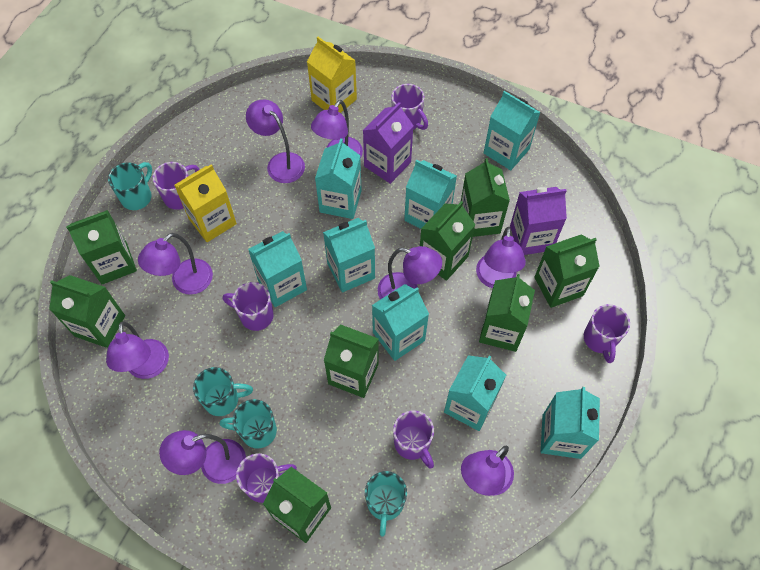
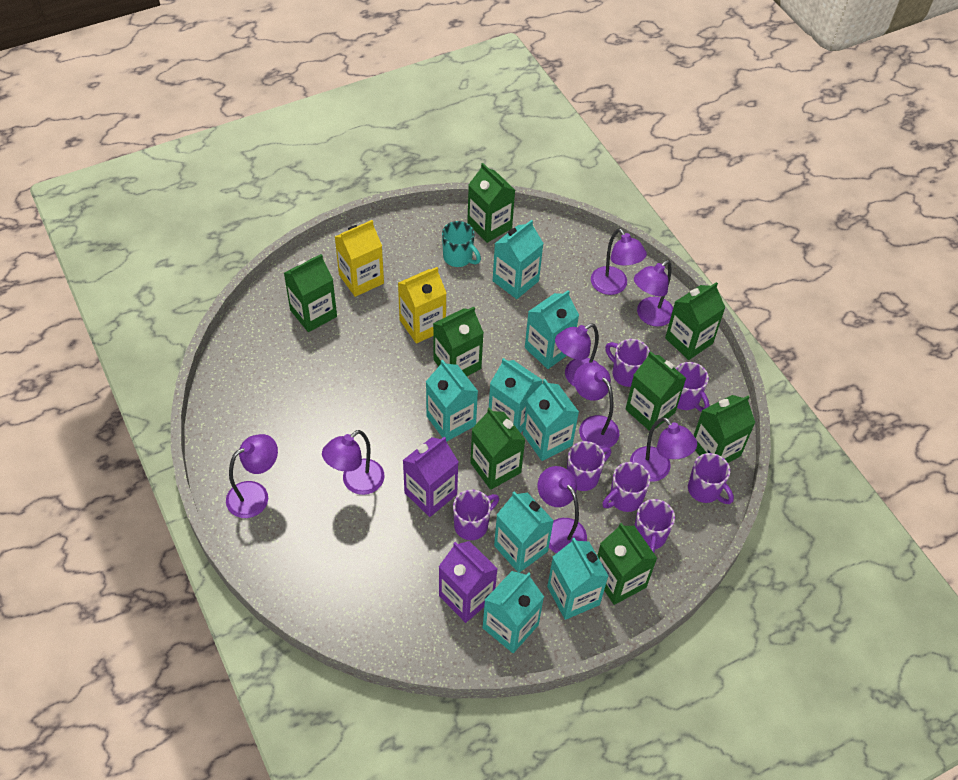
purple mug: [153,162,199,210] [223,282,274,331] [236,453,297,503] [391,84,428,130] [393,411,434,469] [584,304,630,363] = 6 -> [453,490,499,540] [567,441,611,491] [602,462,651,512] [605,339,650,387] [634,499,675,553] [675,362,710,412] [688,453,734,504] = 7
turquoise mug: [108,162,152,210] [193,367,253,416] [220,399,277,448] [365,471,407,537] = 4 -> [442,221,481,267] = 1

